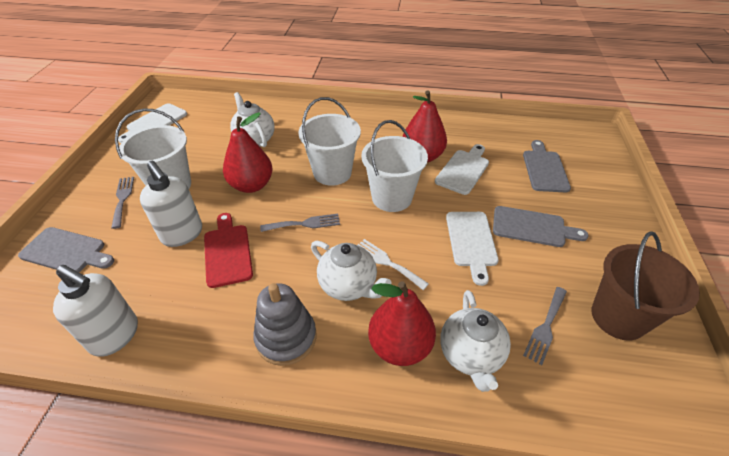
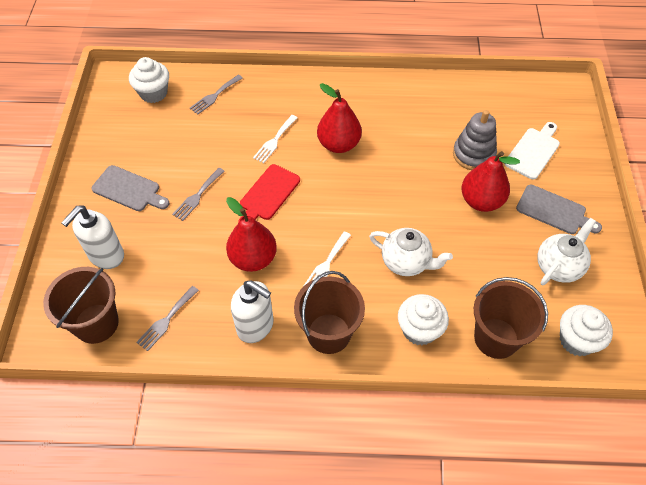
brown bucket: [591,231,700,341] = 1 -> [43,267,119,344] [294,271,365,354] [474,277,548,359] = 3
grey cutting board: [18,227,114,272] [493,206,589,247] [523,140,571,192] = 3 -> [91,165,169,211] [516,185,602,234] = 2
white bucket: [115,108,191,188] [298,97,361,186] [361,120,428,212] = 3 -> none = 0
white cupcake: none = 0 -> [129,57,169,103] [398,294,449,345] [560,305,613,356] = 3
white cutting board: [118,103,187,143] [435,144,489,195] [446,212,499,286] = 3 -> [505,122,560,179] = 1
white fork: [358,239,429,290] = 1 -> [253,115,298,163] [303,231,351,287] = 2
white teapot: [230,92,275,147] [311,241,392,301] [440,290,511,392] = 3 -> [369,228,453,276] [537,218,596,285] = 2

